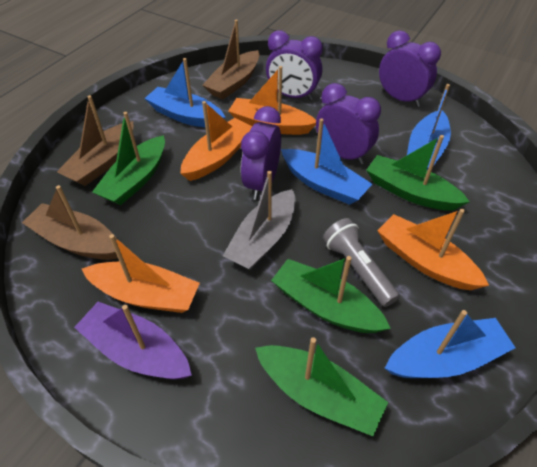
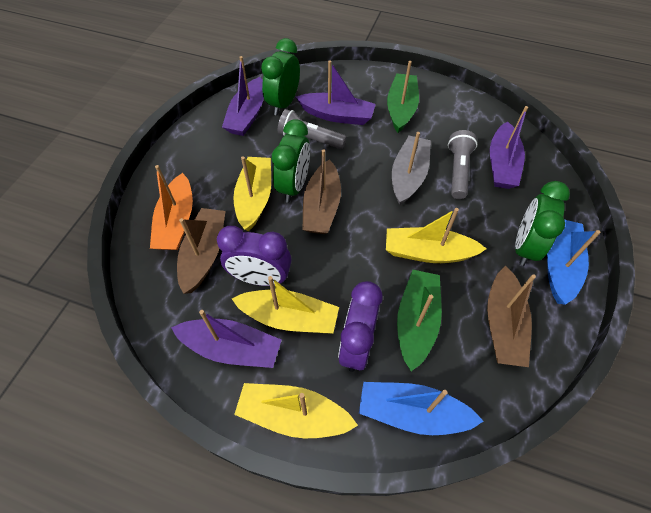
blue boat: [144,58,225,127] [281,118,372,205] [385,310,516,378] [407,84,451,170] = 4 -> [359,382,483,435] [547,220,601,305] = 2
green boat: [92,112,165,205] [255,337,388,436] [271,256,391,333] [366,135,470,210] = 4 -> [387,61,419,133] [397,270,442,371] = 2
green clock: none = 0 -> [261,38,300,115] [272,119,310,203] [515,181,570,266] = 3
grey flashlight: [323,218,400,307] = 1 -> [278,109,347,149] [448,130,477,199] = 2
orange boat: [82,234,200,313] [180,101,252,181] [228,66,316,135] [377,209,489,290] = 4 -> [150,165,193,250] = 1
purple boat: [74,302,192,379] = 1 -> [171,310,281,368] [222,56,264,136] [296,60,376,125] [490,106,528,189] = 4
purple clock: [241,106,281,200] [266,31,323,101] [316,83,381,164] [379,30,441,107] = 4 -> [217,226,291,286] [338,281,383,372] = 2
yellow boat: none = 0 -> [232,276,339,333] [233,156,271,231] [234,383,358,438] [386,208,487,263] = 4

